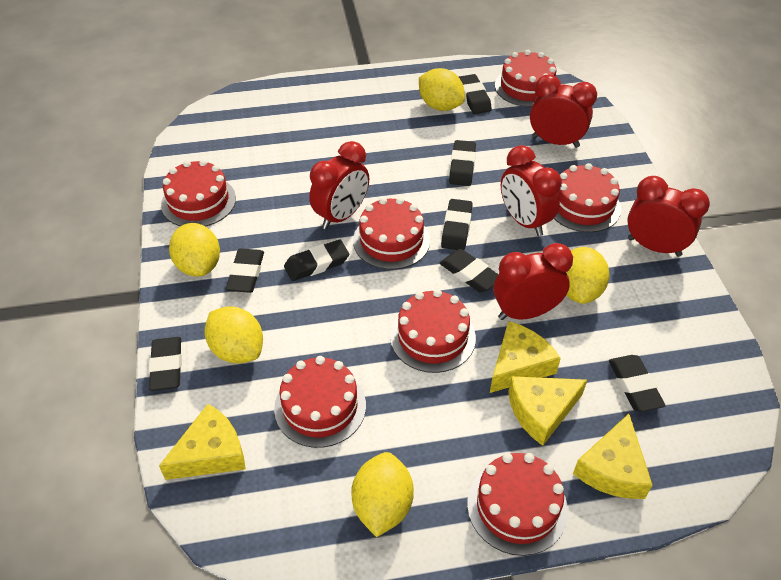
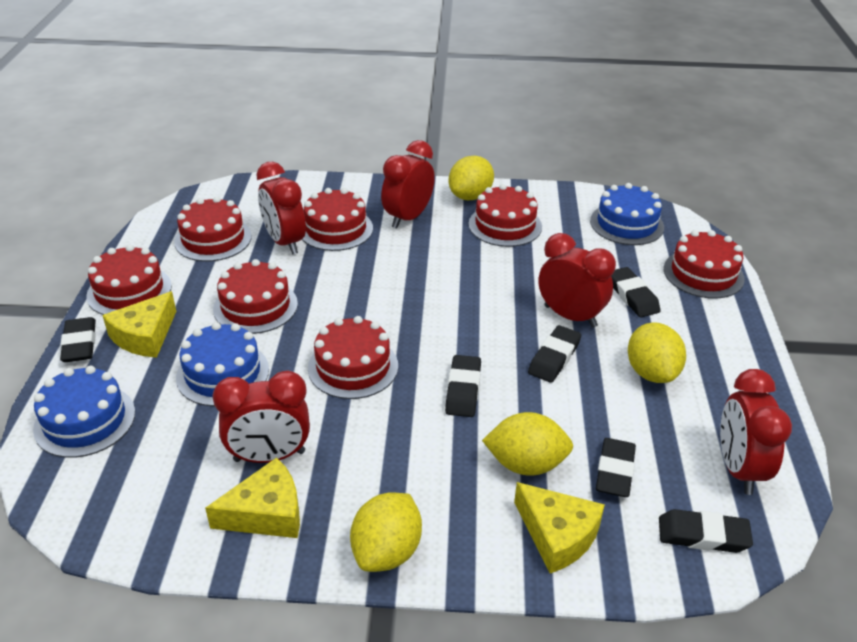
black eraser: [149,337,182,391] [226,248,264,293] [284,240,349,281] [440,249,498,293] [441,199,473,250] [449,140,476,186] [459,74,492,114] [609,355,666,412] = 8 -> [60,317,96,362] [445,355,481,417] [528,325,581,383] [596,438,636,497] [611,267,660,317] [659,509,753,553] = 6
blue cake: none = 0 -> [33,366,135,458] [176,322,269,406] [590,183,664,245] = 3
yellow cheese: [159,404,246,480] [490,321,561,393] [508,376,587,446] [573,414,652,499] = 4 -> [102,291,176,358] [205,457,300,538] [514,482,605,573] = 3
yellow lemon: [169,223,220,277] [205,307,263,364] [351,452,414,537] [419,68,465,111] [566,247,610,304] = 5 -> [350,492,422,572] [449,156,494,200] [482,412,573,476] [628,323,686,383] = 4

